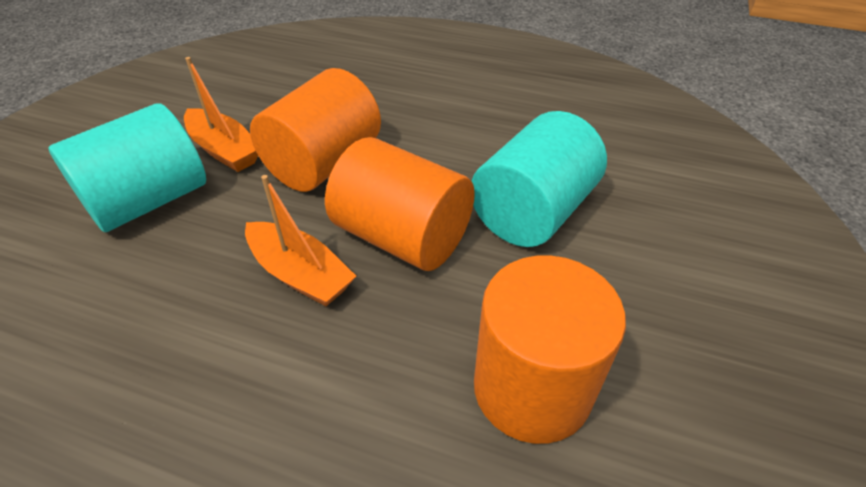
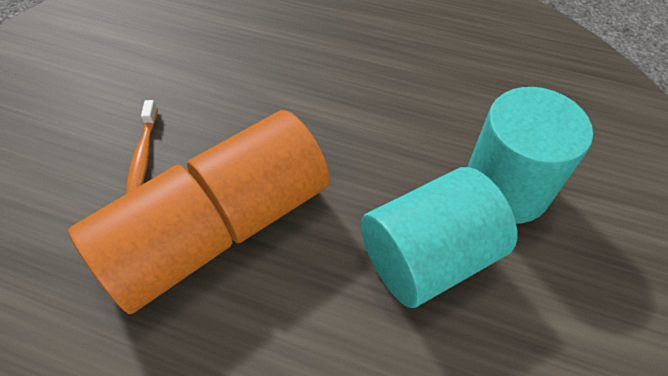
orange boat: [184,57,258,172] [245,175,356,306] = 2 -> none = 0
orange cylinder: [250,68,381,192] [325,137,475,271] [474,255,626,444] = 3 -> [69,165,232,314] [187,110,330,243] = 2
orange toothbrush: none = 0 -> [126,100,158,194] = 1

